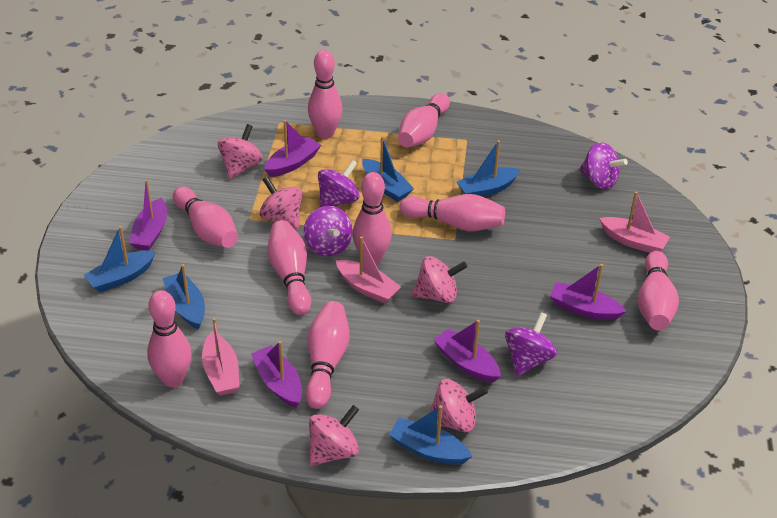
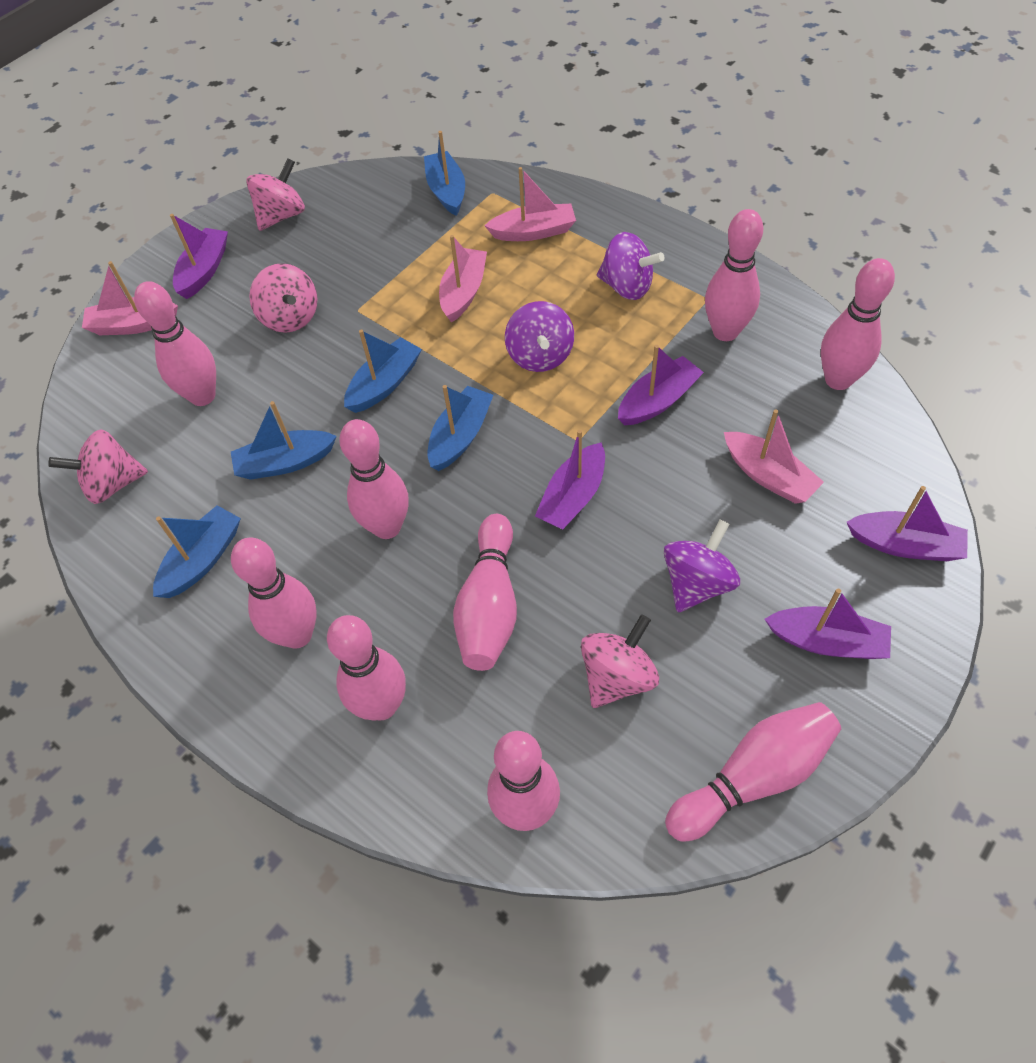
pink boat: [202,318,239,396] [336,236,401,304] [600,191,670,253] = 3 -> [82,261,178,335] [439,235,487,323] [485,167,576,241] [724,409,824,504] = 4
pink spinning top: [218,124,263,179] [259,176,303,230] [309,405,359,466] [412,256,467,303] [429,379,488,432] = 5 -> [48,429,148,504] [246,158,305,231] [249,263,317,333] [581,614,659,708] = 4
purple spinning top: [304,206,353,257] [318,160,360,207] [505,312,557,376] [579,142,628,189] = 4 -> [505,301,574,372] [597,232,664,300] [664,519,740,612] = 3

